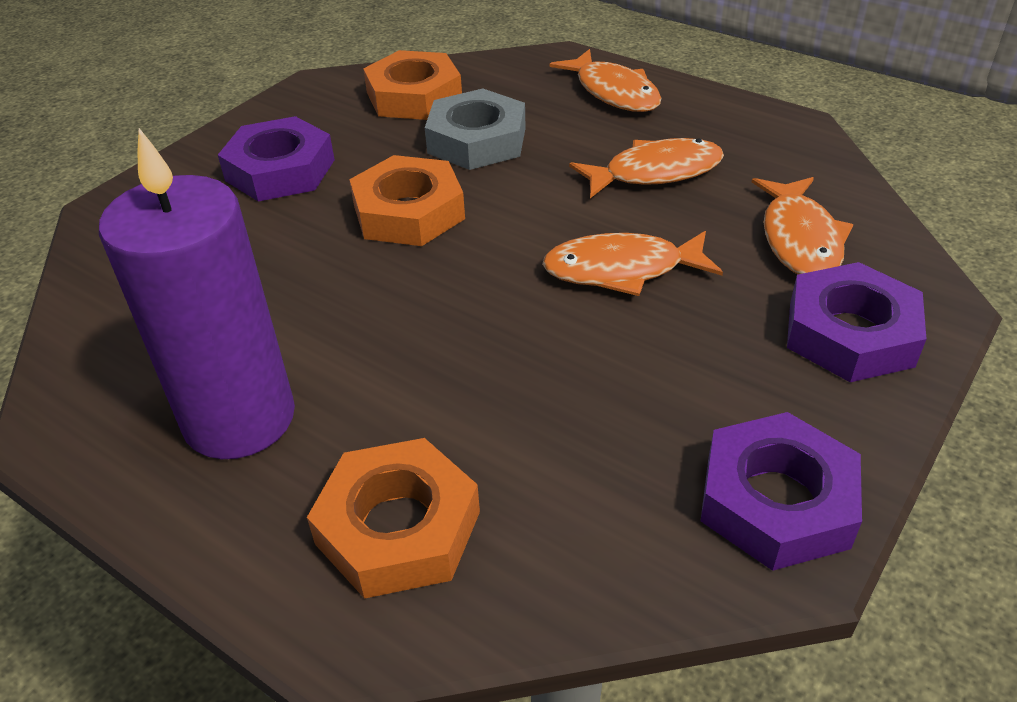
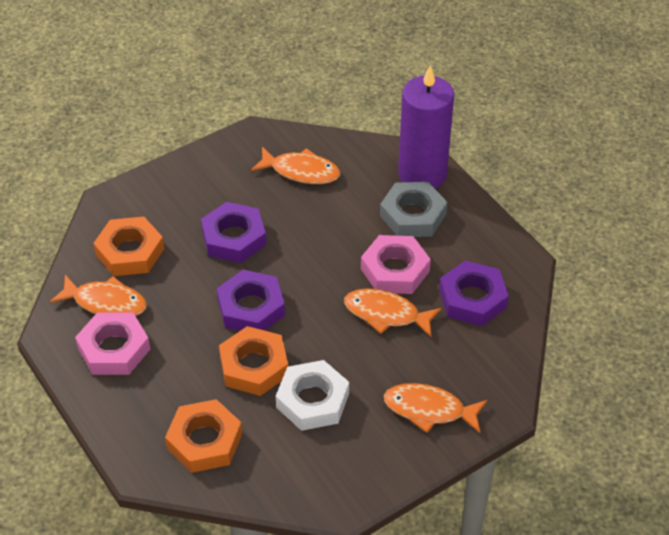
pink nut: none = 0 -> [75,312,150,375] [361,235,431,294] = 2
white nut: none = 0 -> [276,360,349,431] = 1

